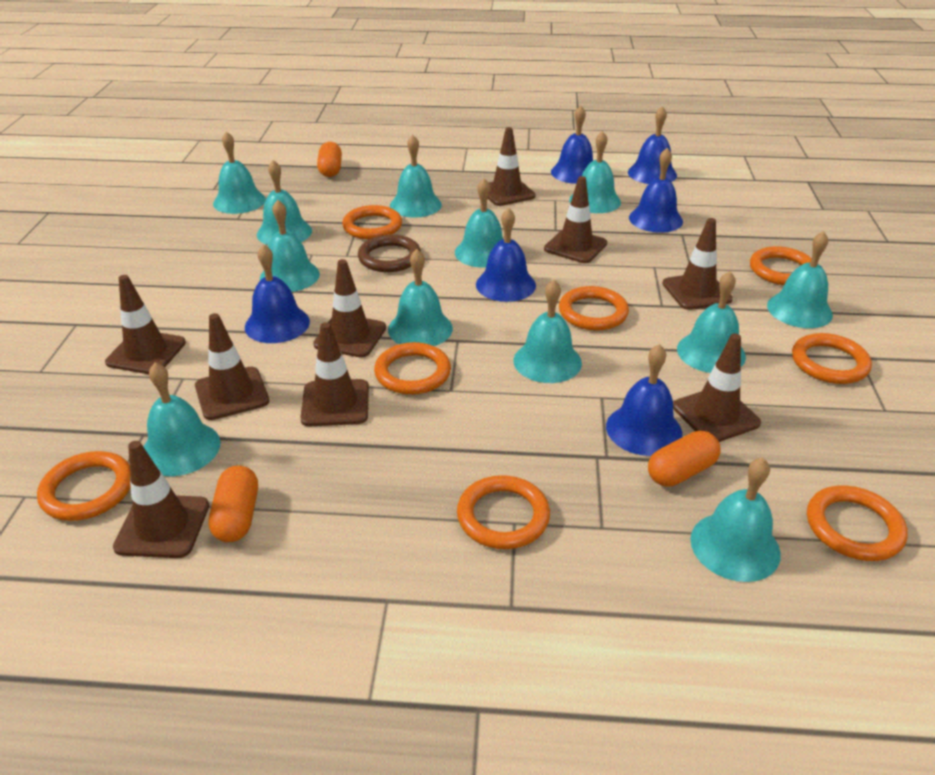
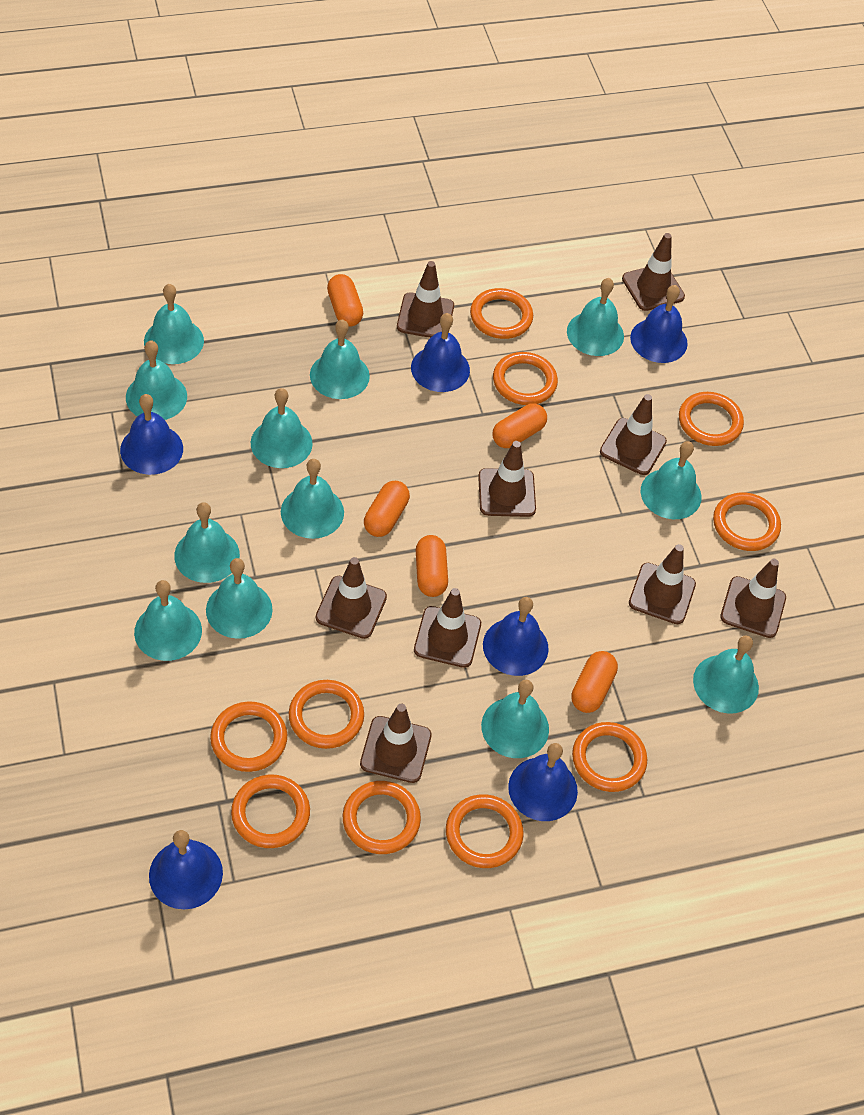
brown ring: [358,234,421,272] = 1 -> none = 0
orange capsule: [209,466,258,542] [317,142,342,177] [648,431,721,487] = 3 -> [327,274,364,327] [364,481,410,537] [416,535,448,597] [492,404,547,448] [571,651,618,713] = 5
orange ring: [37,451,131,521] [342,205,402,239] [374,342,451,395] [457,475,550,549] [559,286,629,330] [750,246,812,285] [792,333,872,384] [807,486,908,561] = 8 -> [210,701,287,772] [231,774,310,848] [289,680,364,749] [343,781,421,854] [446,794,524,868] [470,288,533,339] [493,352,558,405] [572,722,647,792] [679,392,744,446] [713,492,781,551] = 10

